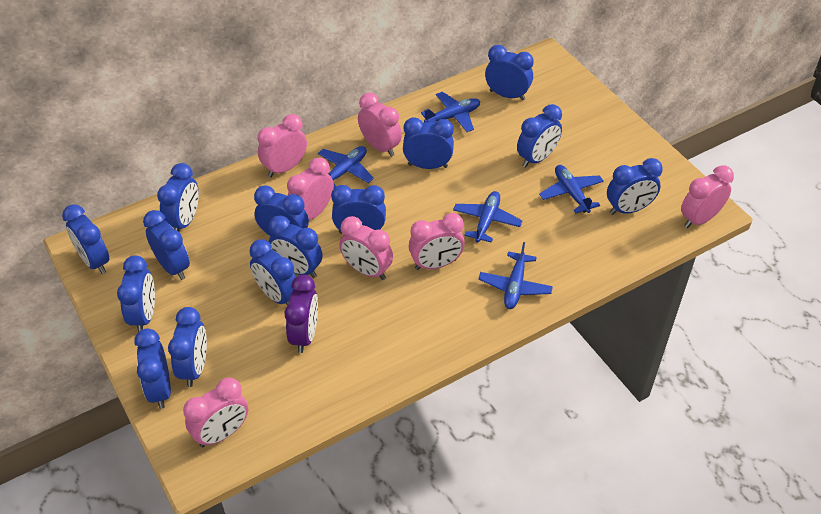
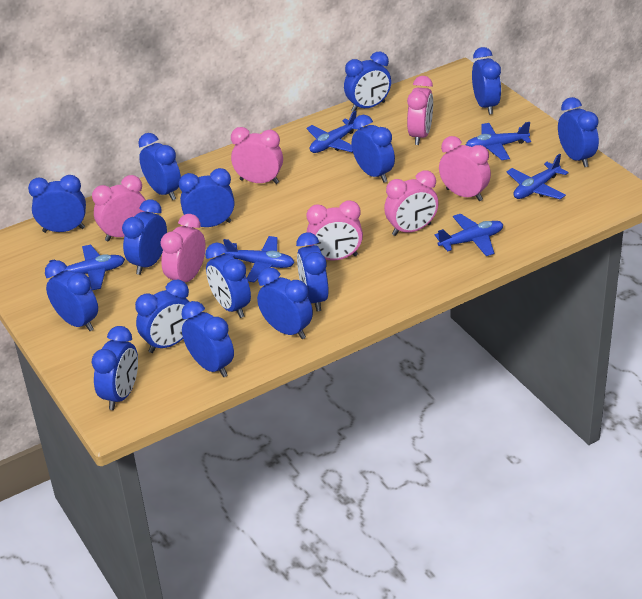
blue clock: [62,204,109,274] [117,255,155,332] [134,328,171,409] [143,210,190,280] [157,163,199,232] [168,307,207,387] [250,239,296,306] [254,185,309,236] [269,215,323,278] [331,185,386,234] [403,117,454,169] [485,45,534,101] [517,104,562,168] [607,158,663,215] = 14 -> [28,175,86,233] [45,260,98,331] [92,326,138,410] [122,199,167,275] [135,280,190,353] [138,133,181,200] [179,168,234,228] [181,301,234,377] [205,242,251,318] [257,268,313,339] [296,233,329,311] [344,52,391,112] [352,115,395,182] [472,47,501,115] [558,97,599,167] = 15
blue plane: [318,146,374,189] [421,92,480,132] [453,191,523,243] [478,242,553,309] [539,165,604,214] = 5 -> [49,245,125,290] [223,236,295,282] [306,110,363,153] [435,214,504,256] [466,122,531,160] [506,154,569,199] = 6
purple clock: [285,275,318,353] = 1 -> none = 0

